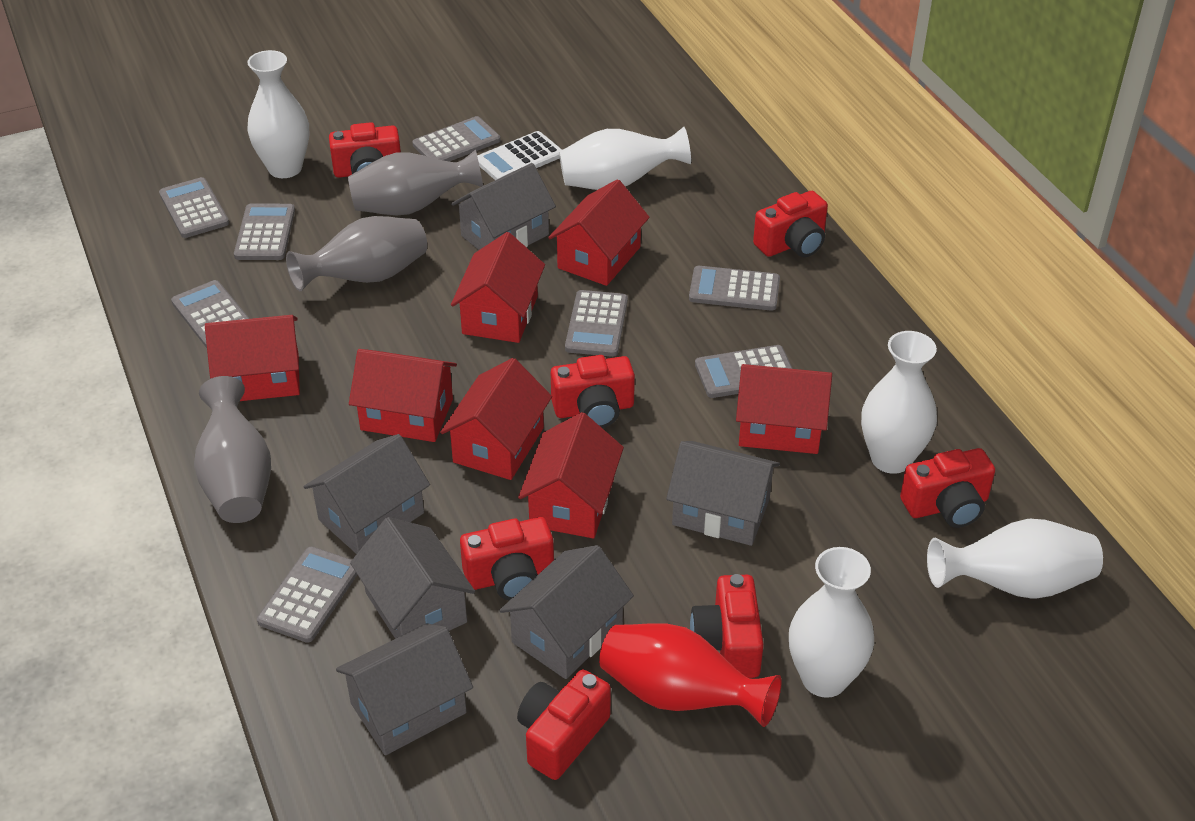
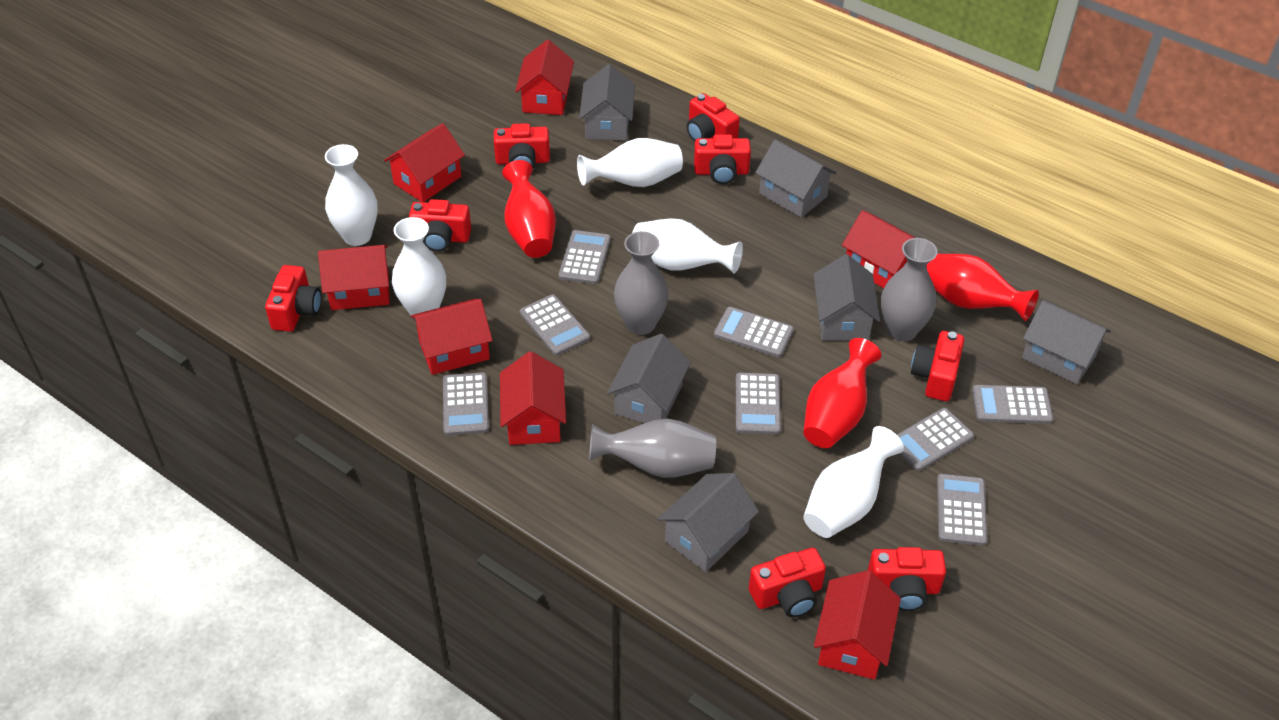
red camera: [329,122,401,178] [460,517,554,600] [517,670,611,780] [551,355,635,428] [690,574,764,678] [753,191,828,257] [900,448,995,528] = 7 -> [265,265,321,332] [409,199,471,252] [494,123,550,168] [687,93,740,141] [694,135,751,184] [749,548,826,618] [868,547,946,611] [911,331,964,401] = 8
red vase: [599,623,782,727] = 1 -> [502,160,556,258] [803,338,881,448] [926,254,1039,321] = 3
white calculator: [477,131,562,180] = 1 -> none = 0

